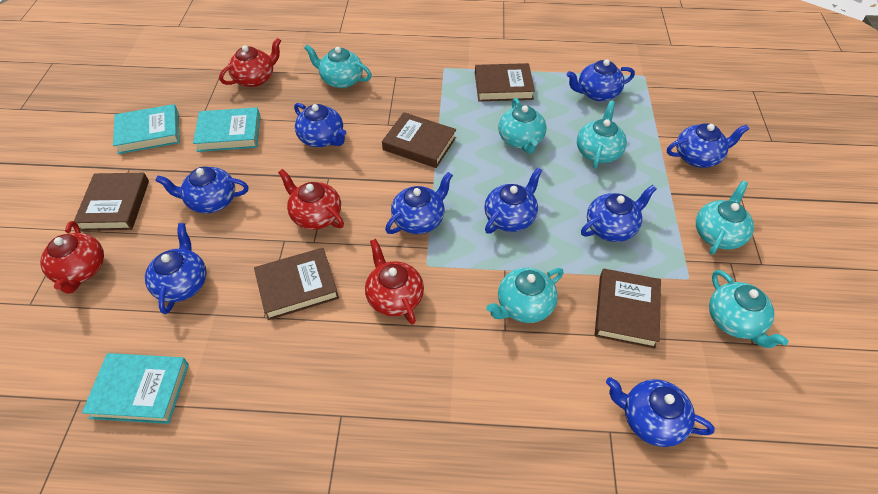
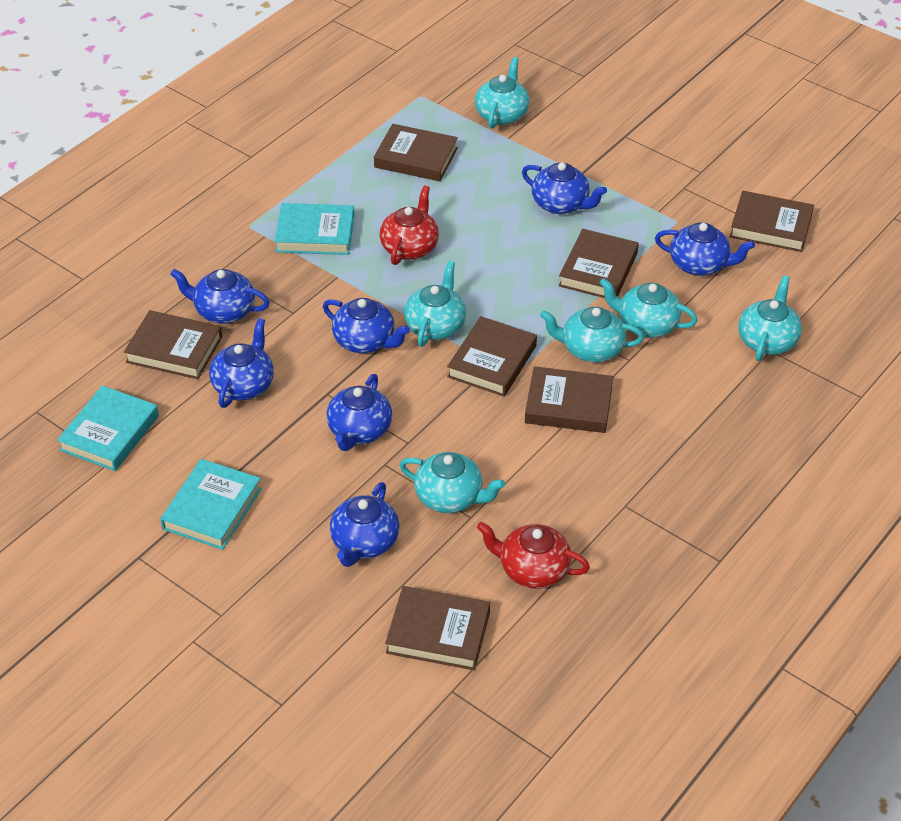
blue teapot: [145,223,207,314] [155,167,249,214] [294,103,346,147] [385,172,453,234] [484,167,542,234] [567,59,635,101] [581,185,656,242] [606,377,715,447] [667,123,749,168] = 9 -> [170,269,270,324] [209,318,274,408] [323,298,410,353] [326,374,392,451] [329,482,399,567] [522,162,607,214] [655,222,755,276] = 7
brown book: [74,173,149,231] [254,248,339,320] [382,112,456,168] [475,63,535,101] [595,269,661,349] = 5 -> [124,310,222,379] [374,124,458,181] [385,586,490,670] [447,316,537,397] [525,366,613,433] [559,229,639,298] [730,191,814,252] = 7
red teapot: [40,221,104,294] [219,38,281,87] [278,169,344,230] [365,239,424,325] = 4 -> [380,185,439,265] [477,522,590,589] = 2

